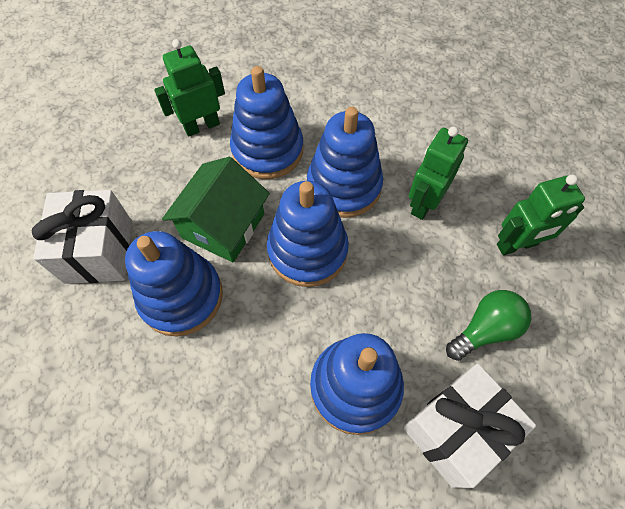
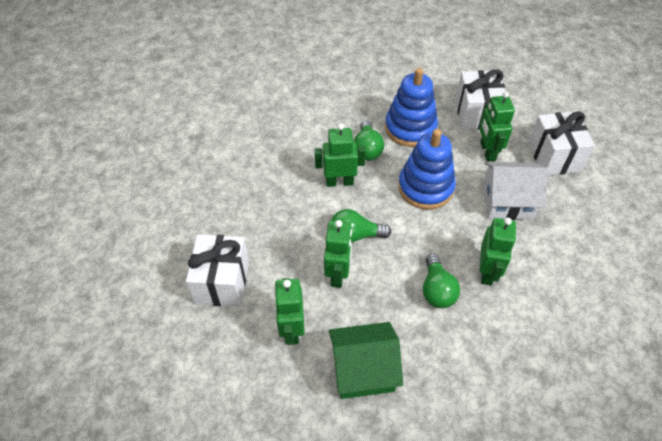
blue stacking toy: [125,231,223,337] [230,66,303,179] [267,181,349,287] [307,107,383,218] [310,333,404,435] = 5 -> [385,68,438,147] [398,129,456,210] = 2
green light bulb: [446,290,531,361] = 1 -> [331,209,391,243] [354,120,384,160] [423,253,460,308] = 3
green robot: [154,39,225,137] [409,126,468,220] [497,174,585,255] = 3 -> [274,278,305,345] [315,123,366,187] [324,220,352,288] [479,92,515,162] [480,218,516,285] = 5
white gift: [32,190,132,284] [403,363,536,488] = 2 -> [186,234,249,307] [455,69,505,130] [528,111,595,176] = 3
white house: none = 0 -> [483,162,548,220] = 1

